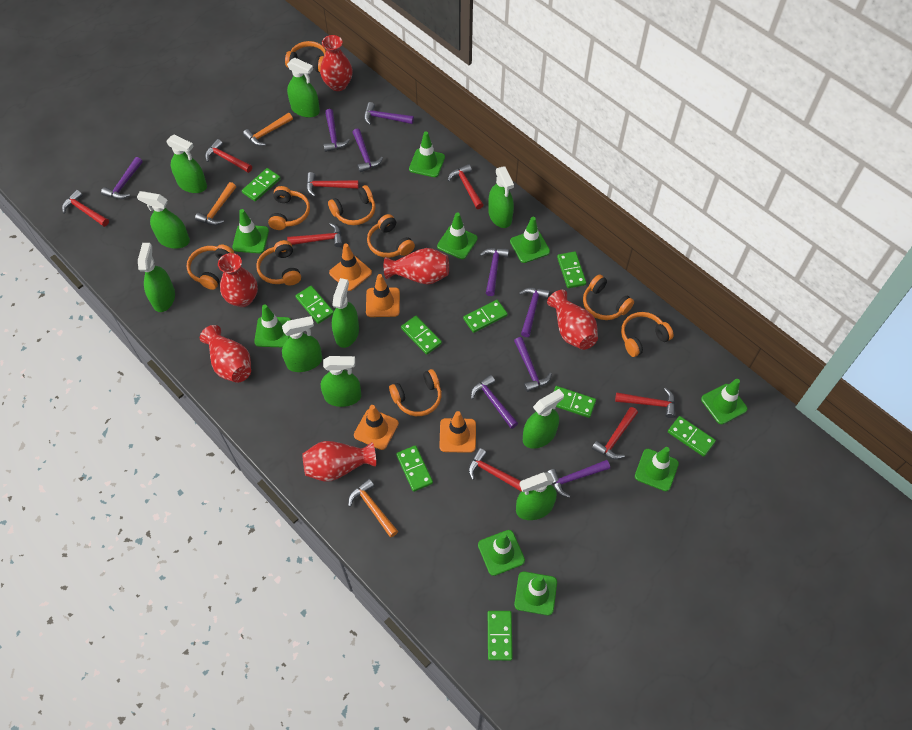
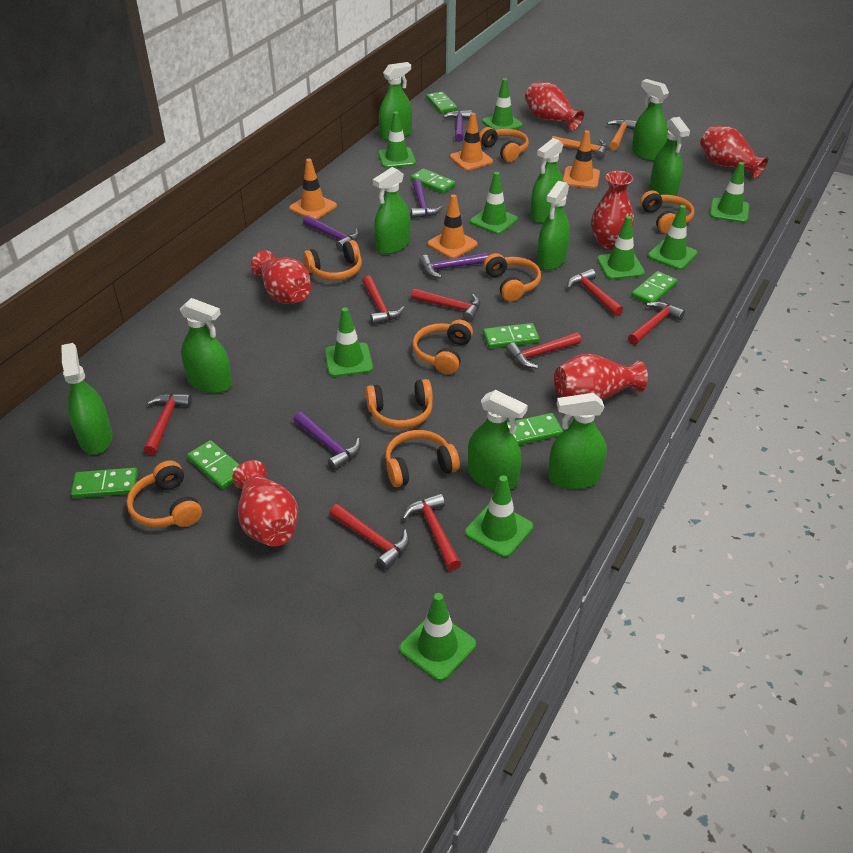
green domino: [242,168,281,201] [296,286,334,324] [396,445,433,492] [401,316,442,355] [463,300,508,333] [488,611,513,661] [554,386,596,418] [557,251,587,288] [668,416,716,457] = 9 -> [71,467,138,498] [187,440,239,489] [410,168,456,194] [426,91,457,114] [483,323,540,349] [507,413,563,445] [631,271,678,303] = 7
orange hammer: [195,182,236,225] [243,113,293,146] [348,479,398,537] = 3 -> [552,136,608,159] [607,119,637,151] = 2
orange headphones: [187,244,235,290] [256,240,301,285] [268,186,310,230] [285,41,326,72] [328,185,376,225] [367,214,415,258] [389,369,442,416] [583,274,634,320] [621,312,674,357] = 9 -> [127,460,202,528] [303,240,362,281] [366,379,433,429] [385,430,460,487] [412,320,473,374] [479,127,529,162] [483,253,541,302] [640,190,694,234] = 8
purple hammer: [101,157,143,199] [323,109,350,152] [352,129,383,172] [364,102,414,125] [471,375,518,429] [479,248,509,296] [514,337,552,392] [519,288,550,337] [546,460,610,498] = 9 -> [293,412,361,470] [303,215,359,251] [411,179,443,218] [419,252,488,278] [443,110,472,142] = 5

